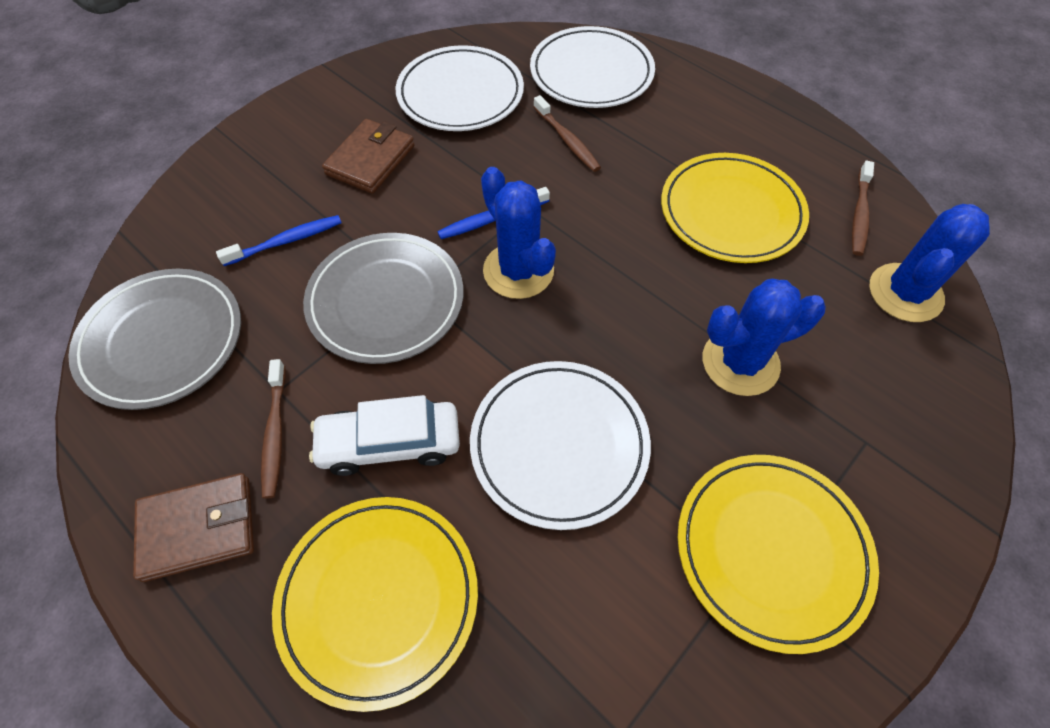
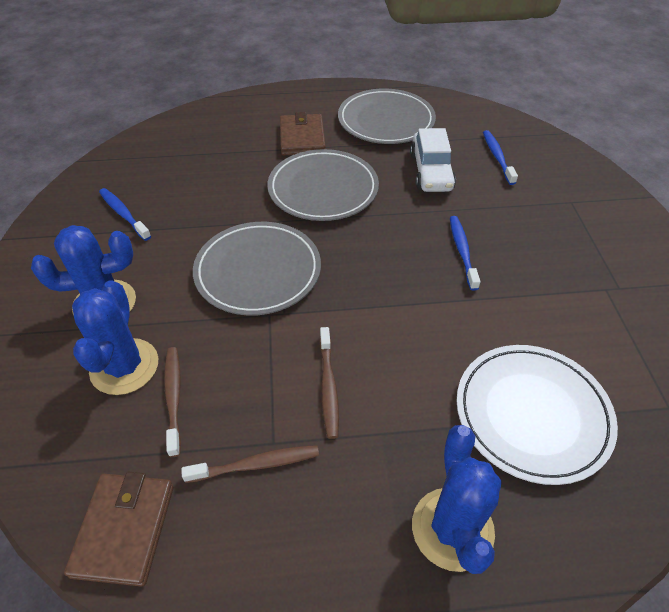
blue toothbrush: [216,215,342,266] [437,187,550,239] = 2 -> [99,188,151,241] [450,216,480,291] [483,130,518,185] = 3
grey plate: [69,269,241,410] [303,233,464,364] = 2 -> [193,222,321,316] [267,149,379,221] [338,89,436,144] = 3
white plate: [396,45,524,131] [470,361,651,530] [530,26,655,108] = 3 -> [457,345,618,485] = 1
yellow plate: [272,497,478,712] [661,153,809,263] [678,455,879,654] = 3 -> none = 0

